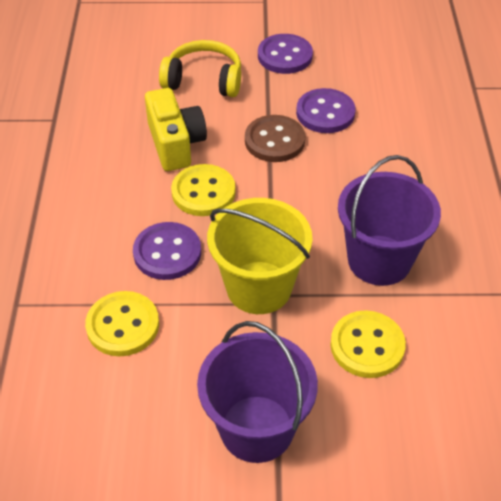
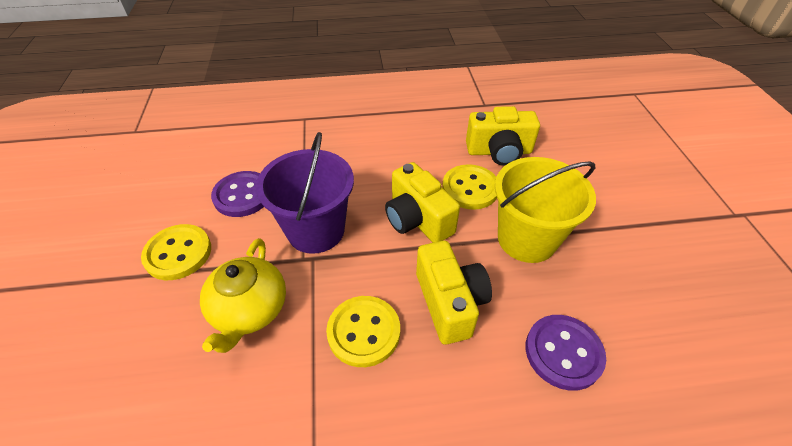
brown button: [245,115,305,162] = 1 -> none = 0
purple bucket: [197,321,318,463] [338,155,441,286] = 2 -> [256,132,354,254] = 1
purple button: [133,222,201,280] [258,34,313,74] [296,88,356,133] = 3 -> [211,171,264,217] [526,315,606,391] = 2
yellow camera: [145,88,207,171] = 1 -> [385,162,460,243] [416,241,492,345] [466,106,540,166] = 3
yellow headphones: [159,40,241,97] = 1 -> none = 0
yellow teapot: none = 0 -> [200,238,286,353] = 1

